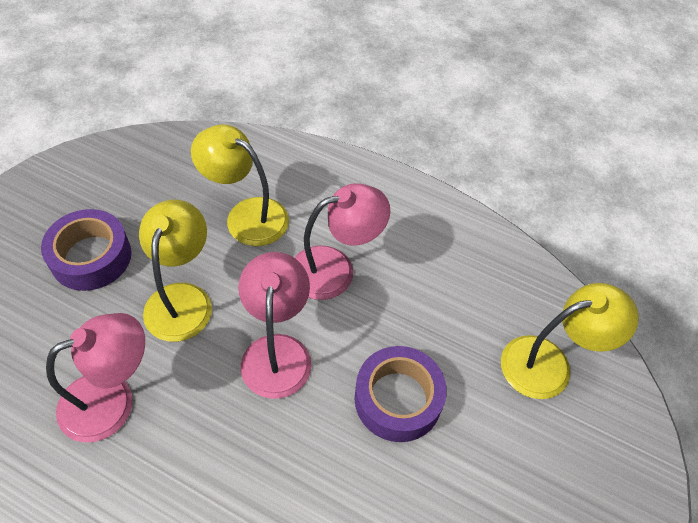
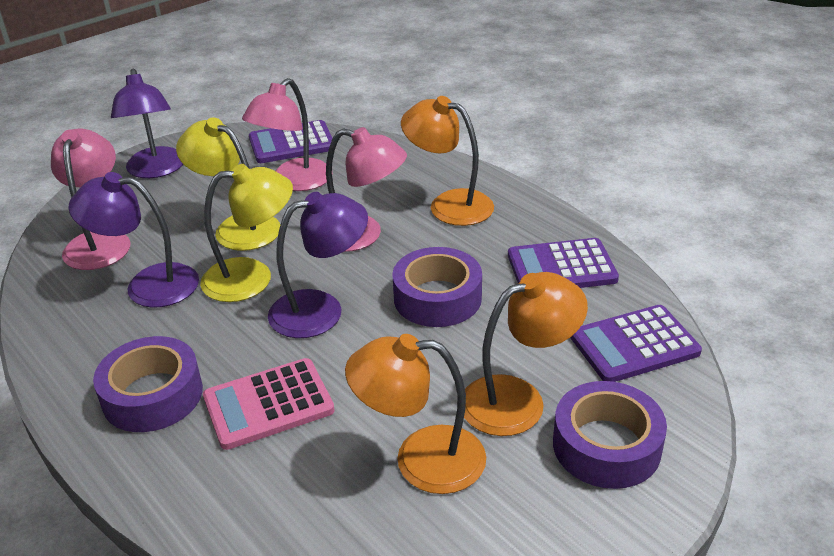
orange lamp: none = 0 -> [345,334,486,494] [401,96,494,226] [464,272,588,436] = 3
pink calculator: none = 0 -> [203,358,335,450] = 1
purple calculator: none = 0 -> [249,120,332,163] [508,238,619,288] [570,305,702,382] = 3
purple lamp: none = 0 -> [68,172,199,308] [111,69,183,178] [268,192,368,338] = 3
purple tape: [41,209,131,291] [355,346,447,442] = 2 -> [93,336,203,432] [392,247,482,327] [553,381,667,489] = 3
yellow lamp: [139,200,212,342] [191,124,289,246] [501,283,639,399] = 3 -> [176,117,280,251] [200,164,293,302] = 2

